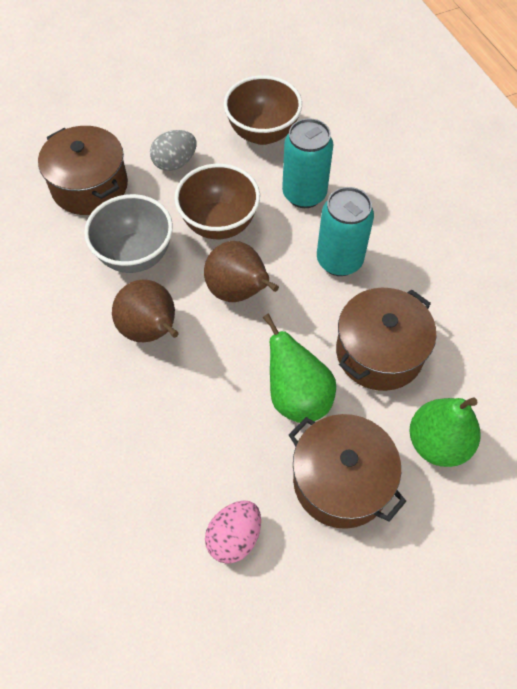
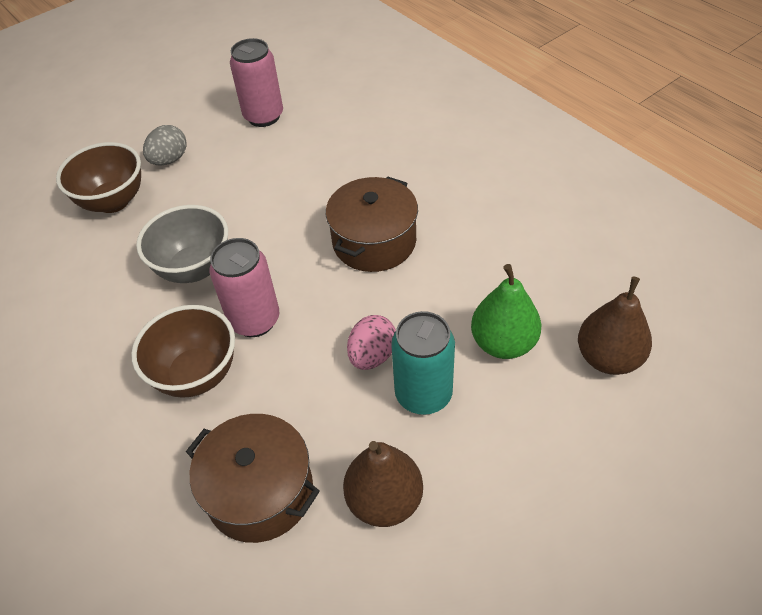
brown pot: [38,126,128,215] [289,414,406,529] [336,288,436,391] = 3 -> [186,414,320,543] [326,176,418,272] = 2
green pear: [263,314,336,423] [410,397,480,467] = 2 -> [471,264,541,359] = 1
pink can: none = 0 -> [209,238,279,337] [230,38,283,127] = 2
turquoise can: [282,118,333,208] [317,187,374,276] = 2 -> [391,311,455,415] = 1

